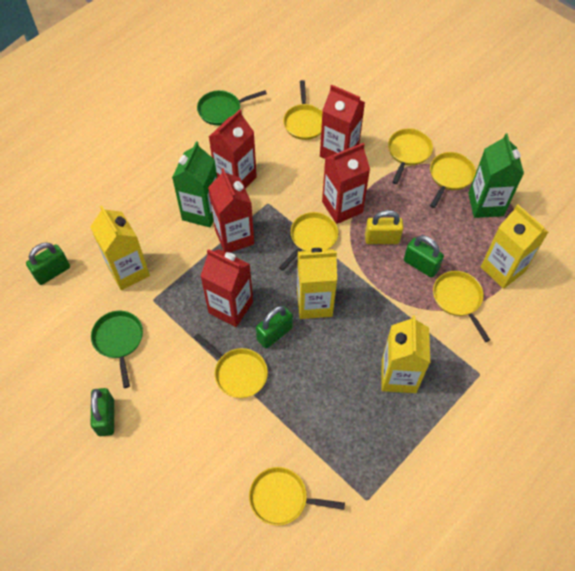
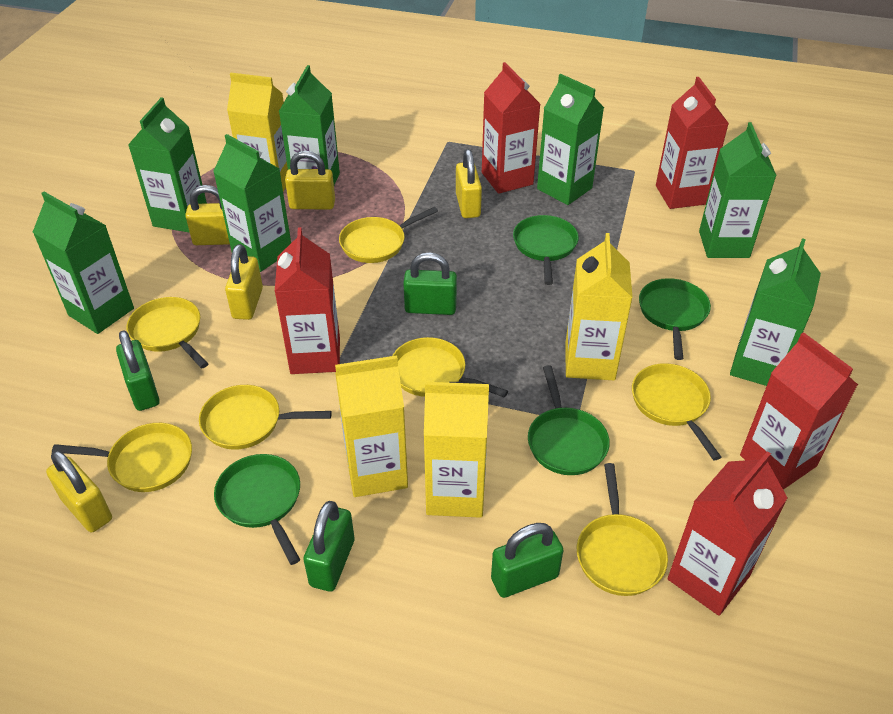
green carton: [172,141,217,227] [468,133,524,218] = 2 -> [33,192,134,334] [128,97,207,233] [213,134,291,272] [279,65,340,185] [537,74,604,205] [699,122,777,258] [730,238,821,386] = 7
green pan: [91,311,143,388] [197,90,267,125] = 2 -> [214,454,300,565] [513,215,579,285] [528,365,610,475] [639,278,711,360] = 4
yellow padlock: [365,210,403,244] = 1 -> [46,450,112,532] [185,185,230,245] [225,244,263,320] [285,151,335,210] [456,149,482,218] = 5

